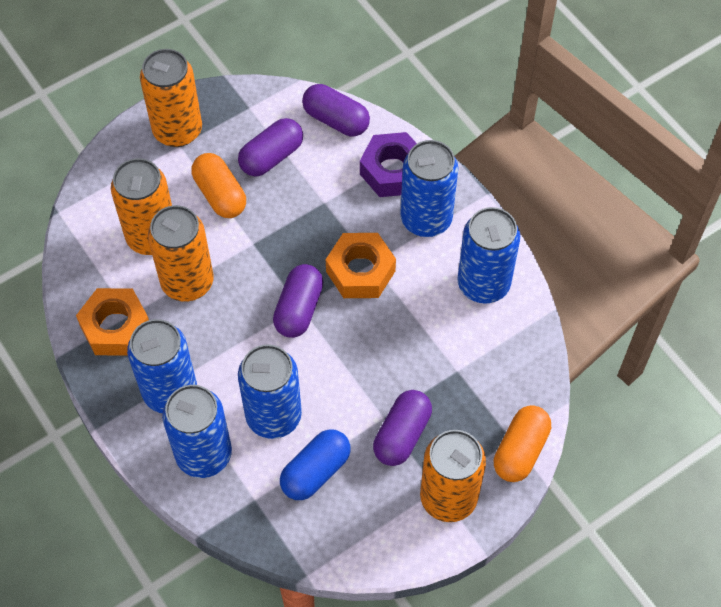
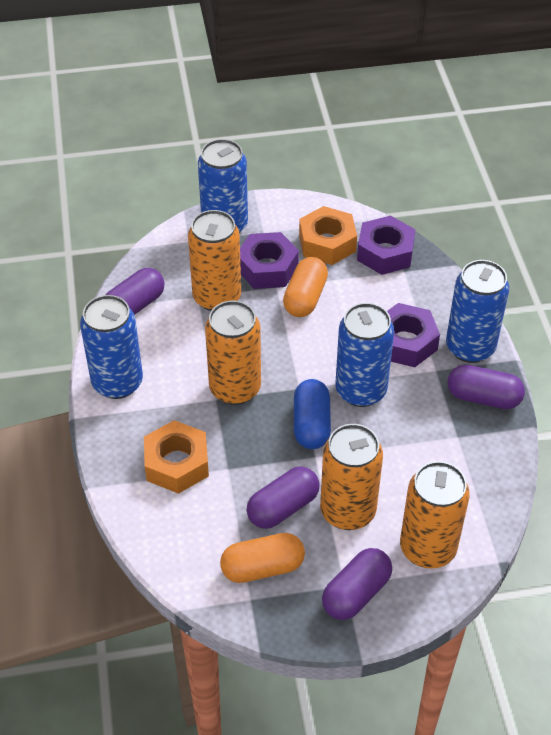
blue can: [127,319,197,413] [162,385,232,478] [238,344,302,439] [400,140,458,237] [457,207,520,304] = 5 -> [80,295,143,399] [198,139,248,233] [335,303,394,407] [446,260,509,363] = 4
purple nut: [360,132,417,197] = 1 -> [240,232,299,289] [357,216,416,275] [387,303,440,367] = 3

